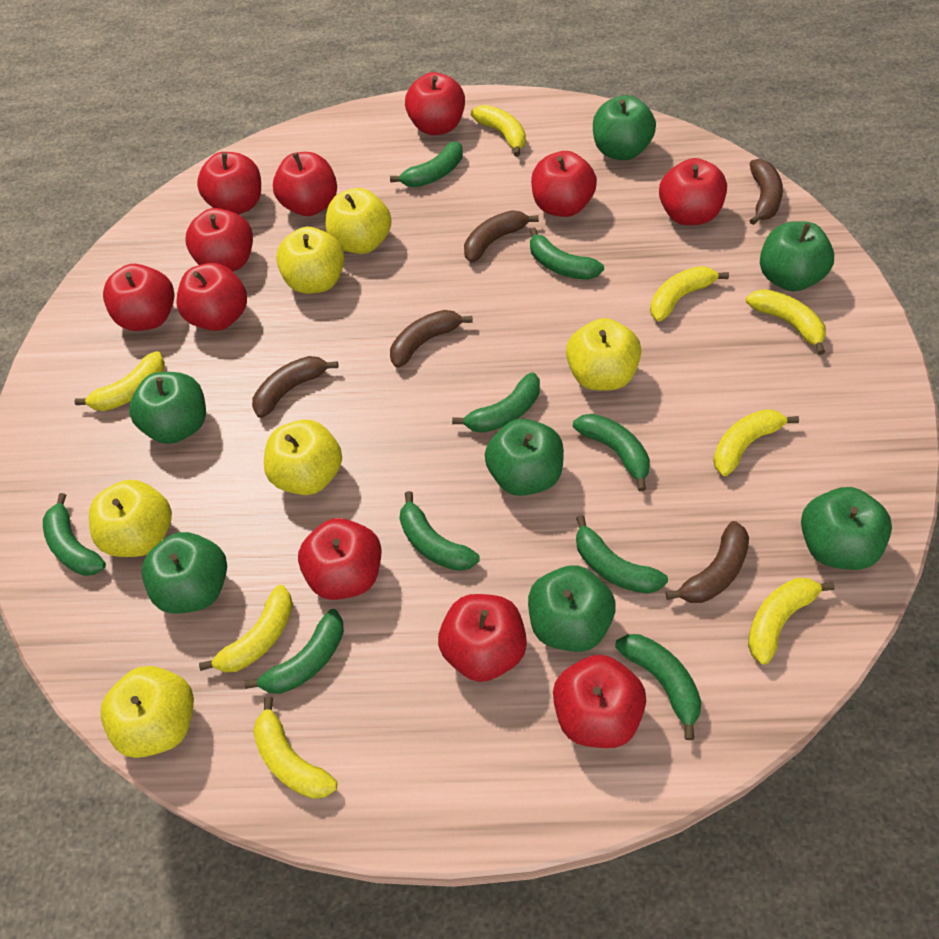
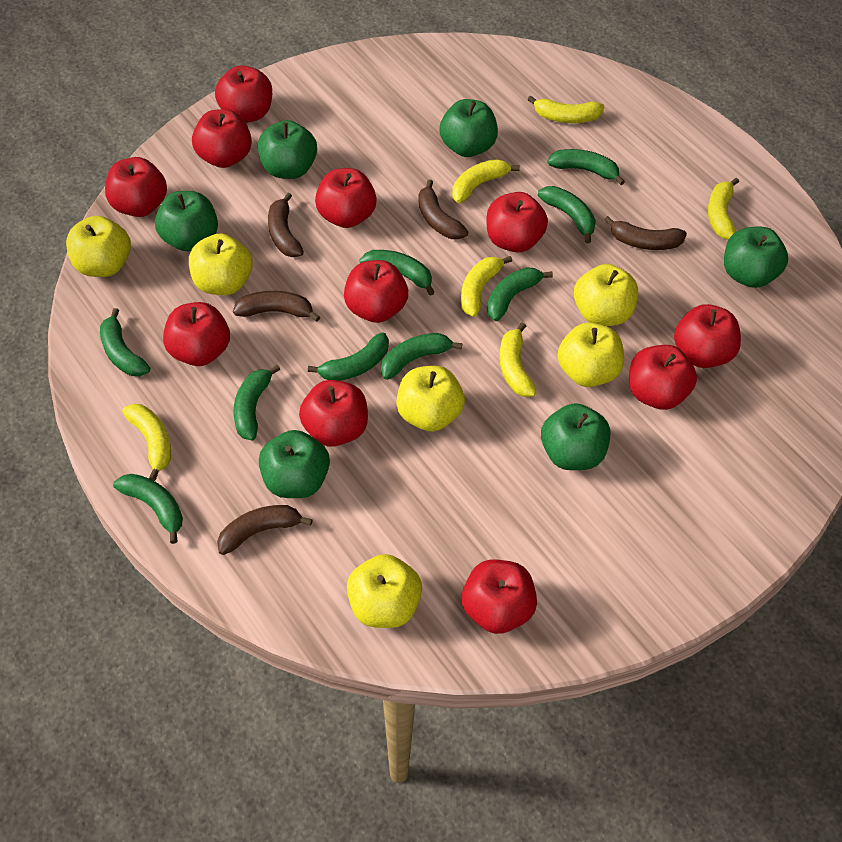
green apple: [129,372,206,444] [141,532,227,614] [485,419,564,496] [528,565,616,652] [593,95,656,160] [760,221,834,291] [801,487,892,570] = 7 -> [155,191,218,251] [258,120,317,179] [259,430,330,498] [440,99,498,157] [541,403,610,470] [724,227,788,288] = 6
yellow banana: [74,351,165,411] [199,585,293,672] [253,696,337,799] [471,105,526,157] [650,266,729,322] [713,409,799,476] [746,289,826,355] [748,578,835,665] = 8 -> [122,404,171,481] [452,159,520,203] [461,256,512,317] [500,322,537,397] [527,96,604,123] [708,178,739,239] = 6

